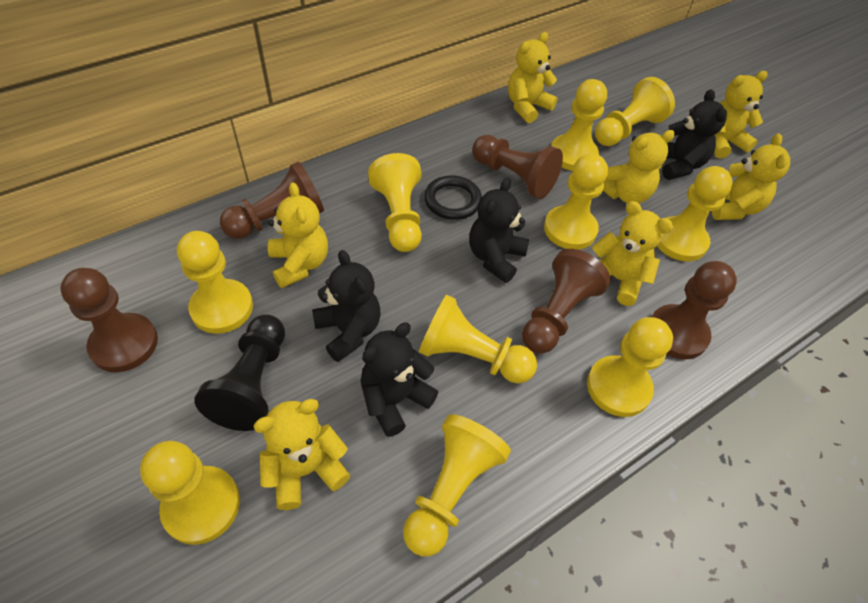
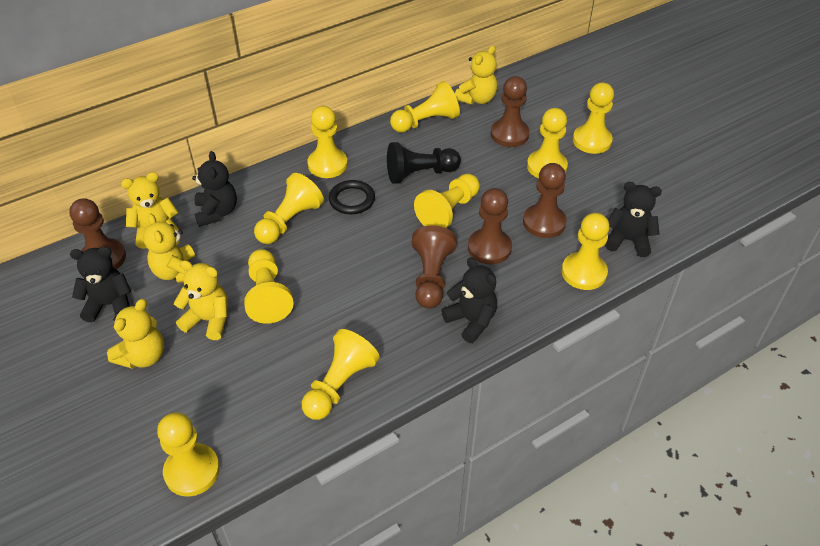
yellow teddy bear: [253,399,350,510] [268,182,328,288] [508,32,558,123] [591,201,673,306] [603,130,675,203] [712,133,790,220] [714,71,768,158] = 7 -> [107,299,164,369] [121,172,179,249] [143,214,195,283] [174,260,228,340] [455,45,497,105] = 5

